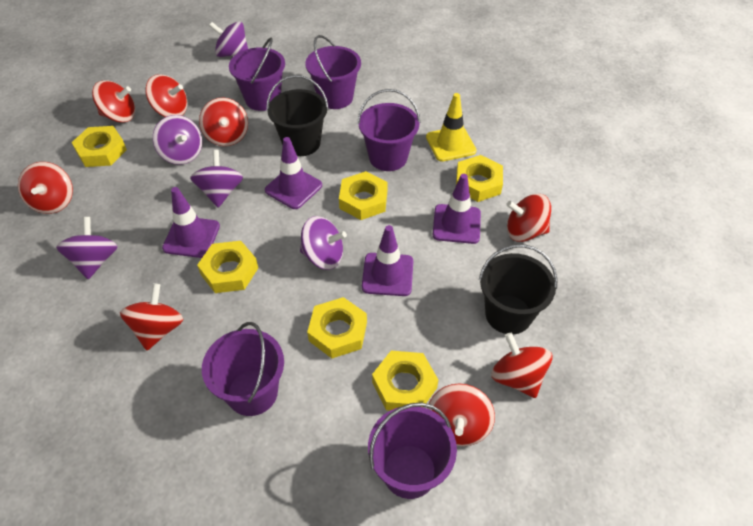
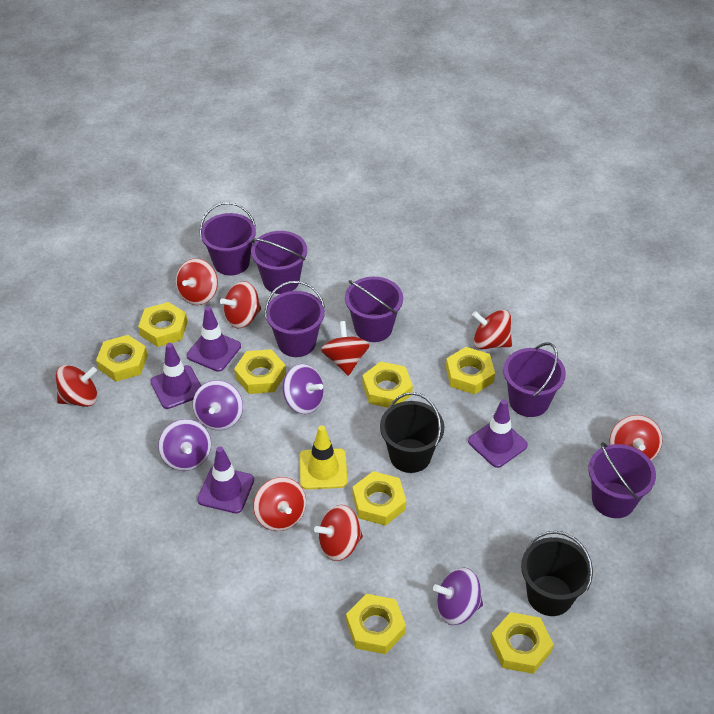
purple bucket: [202,322,284,416] [229,38,285,111] [305,35,361,109] [357,89,420,171] [368,402,457,499] = 5 -> [199,202,256,276] [251,231,307,294] [265,281,325,357] [345,277,403,342] [503,342,566,417] [588,442,656,518] = 6
purple spinning top: [56,217,118,279] [153,115,202,165] [190,150,243,208] [209,21,248,57] [300,216,347,270] = 5 -> [158,419,211,471] [193,380,243,430] [283,364,324,414] [433,567,483,625] = 4
yellow nut: [72,126,127,167] [197,241,258,293] [307,297,367,358] [339,171,388,220] [372,351,438,410] [456,155,503,202] = 6 -> [96,335,148,381] [138,302,188,347] [234,349,286,394] [346,594,406,654] [352,471,406,526] [362,361,413,408] [446,347,495,394] [490,612,554,674] = 8

